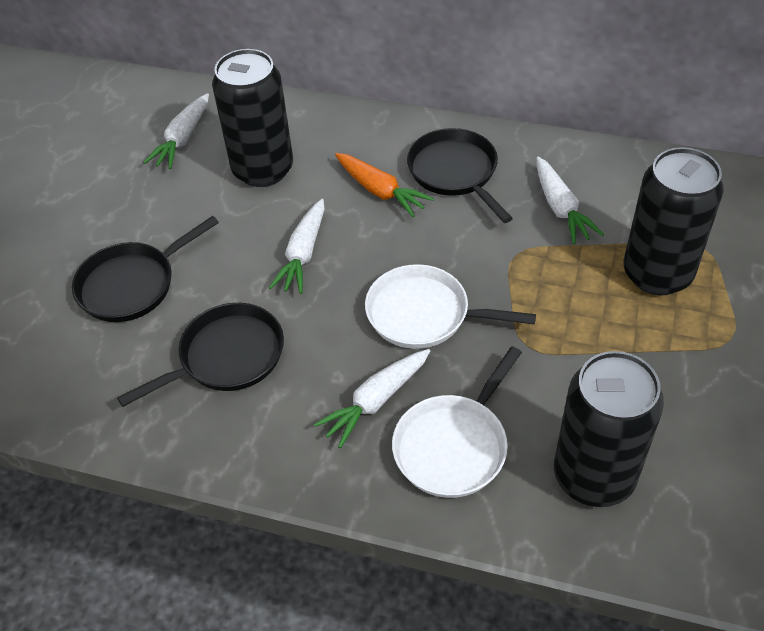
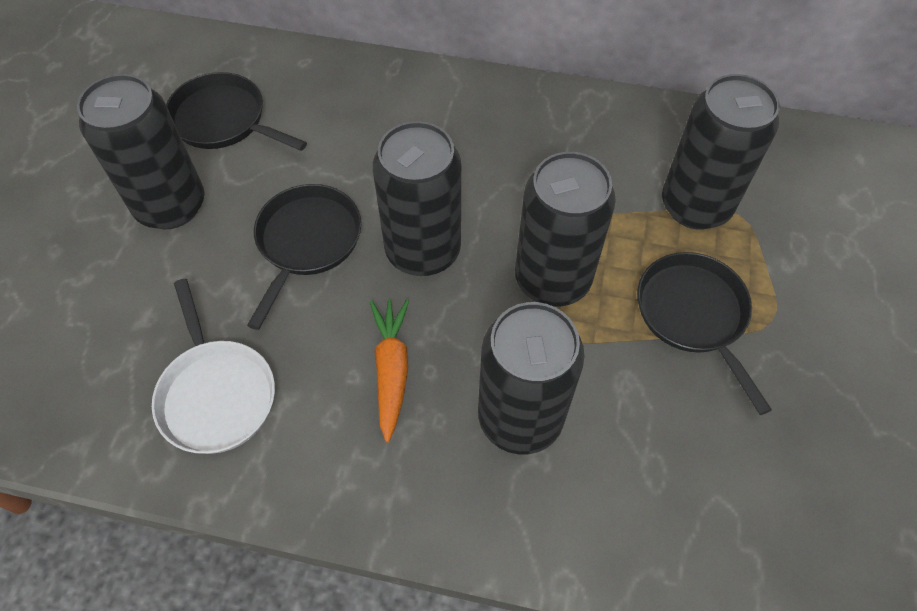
black can: [212,49,293,187] [554,351,664,507] [623,147,724,295] = 3 -> [77,74,204,229] [373,121,461,276] [478,302,585,455] [515,152,616,307] [662,74,780,229] = 5
white carrot: [143,93,209,169] [269,199,325,294] [314,349,430,448] [536,157,604,244] = 4 -> none = 0
white pan: [365,264,536,349] [392,346,522,498] = 2 -> [152,279,275,454] = 1

